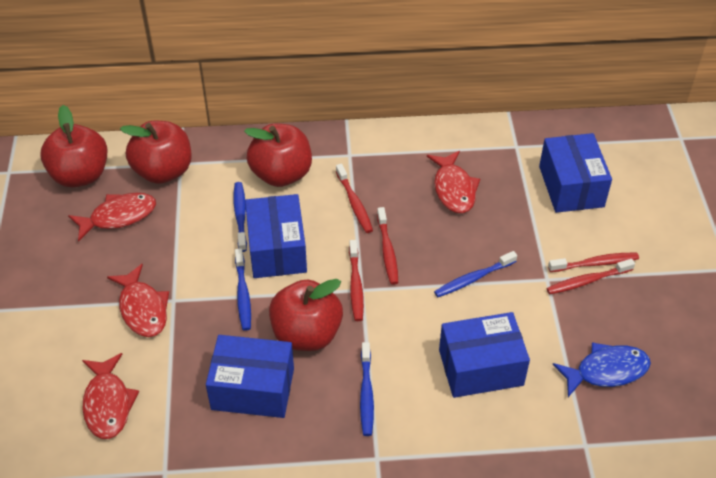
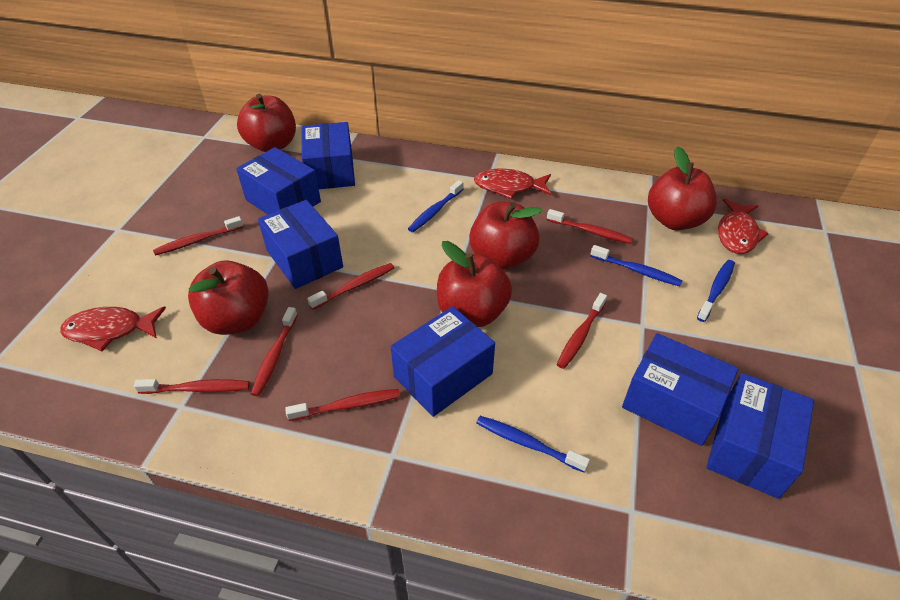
blue box: [206,335,294,418] [245,194,307,278] [439,312,530,398] [539,133,612,213] = 4 -> [236,147,321,214] [258,200,343,289] [302,122,355,189] [391,306,495,417] [622,333,739,446] [706,373,814,499] = 6
blue fish: [552,342,651,397] = 1 -> none = 0
red apple: [40,105,108,187] [120,121,191,184] [244,124,312,187] [269,279,343,351] = 4 -> [188,260,269,335] [237,94,296,152] [437,241,512,327] [469,202,542,270] [648,146,717,230] = 5
red fish: [68,193,156,242] [82,353,139,439] [107,264,169,337] [427,151,480,213] = 4 -> [60,306,166,351] [474,169,551,199] [718,198,769,254] = 3
red toothbrush: [336,164,373,233] [349,240,364,321] [377,207,398,285] [546,259,635,295] [548,253,639,272] = 5 -> [134,379,250,394] [153,216,243,256] [251,307,298,396] [285,389,400,421] [307,263,394,310] [547,209,633,244] [557,293,607,369] = 7

